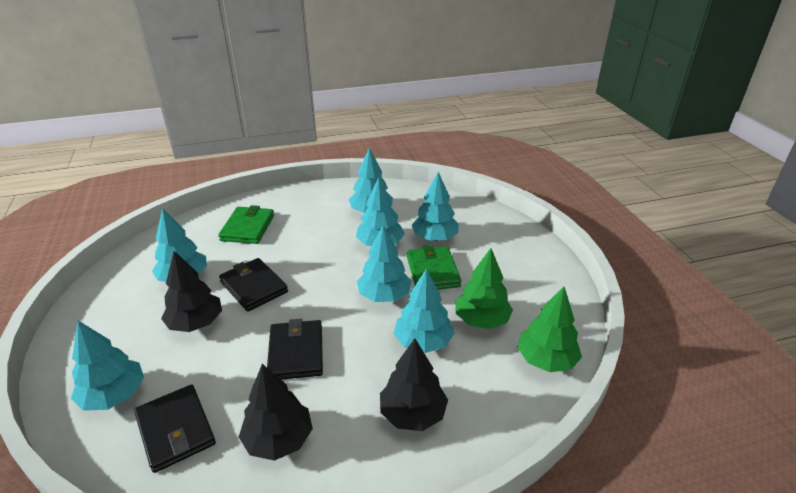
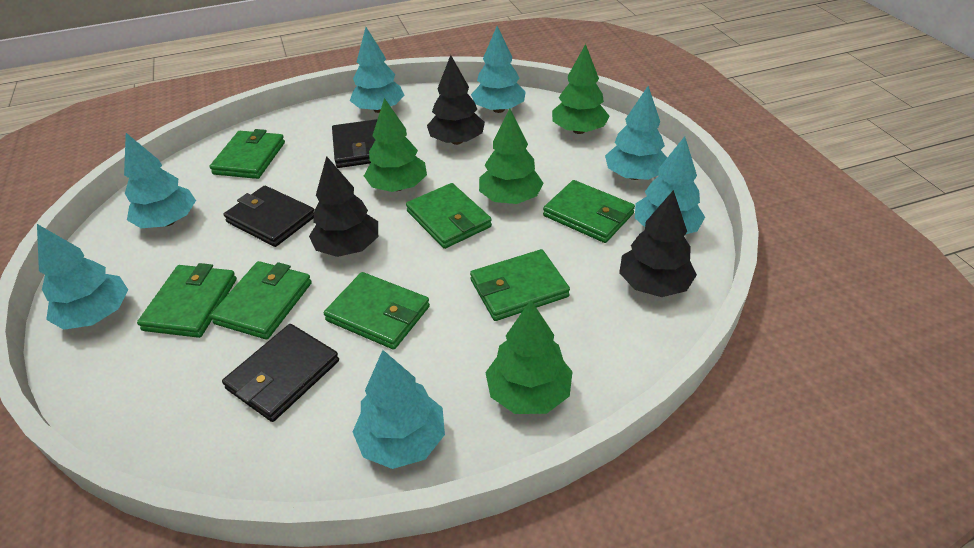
green tree: [456,248,513,329] [517,286,582,372] = 2 -> [364,98,427,192] [479,108,543,204] [485,300,573,414] [552,44,610,134] = 4
green wallet: [218,205,274,244] [407,245,462,290] = 2 -> [137,263,237,338] [209,129,285,179] [210,261,312,340] [324,272,430,350] [406,183,492,249] [470,249,570,321] [543,180,635,243] = 7

